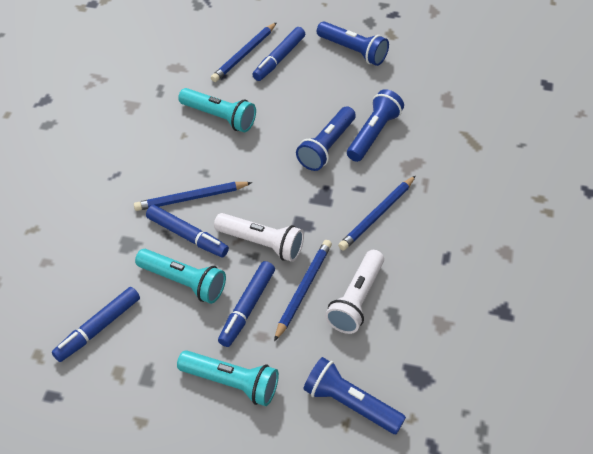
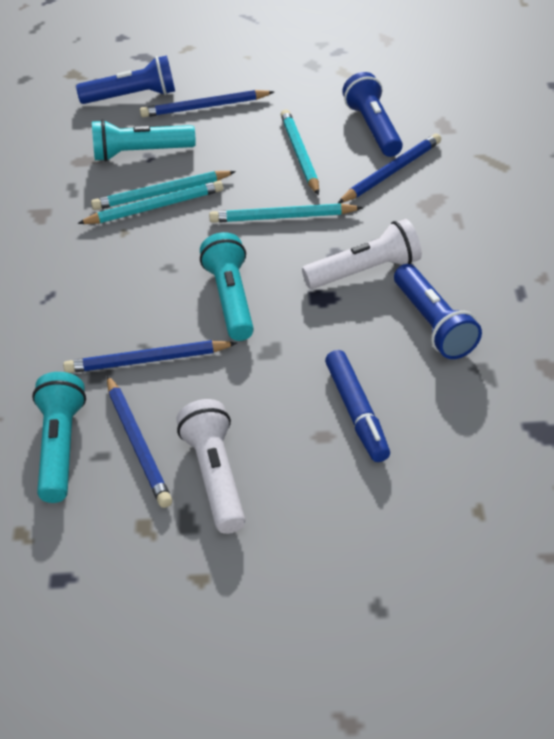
blue flashlight: [296,106,356,171] [303,357,406,434] [317,21,389,66] [347,89,404,162] = 4 -> [76,56,175,104] [342,72,403,157] [394,264,482,359] = 3
blue marker: [52,287,140,362] [146,205,229,257] [218,261,275,347] [252,27,305,81] = 4 -> [325,350,390,462] = 1
turquoise pencil: none = 0 -> [77,180,223,224] [91,171,236,210] [209,203,363,223] [281,109,319,195] = 4

